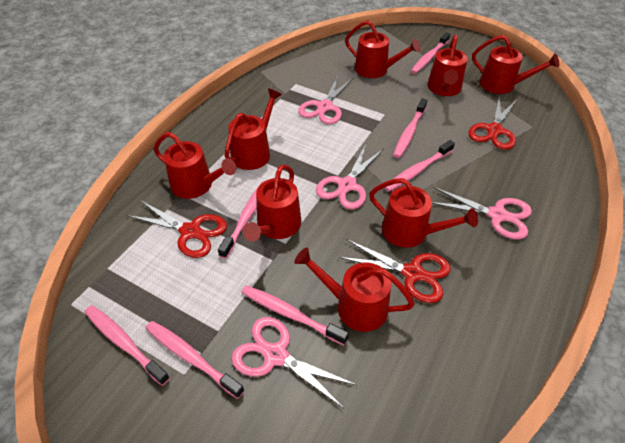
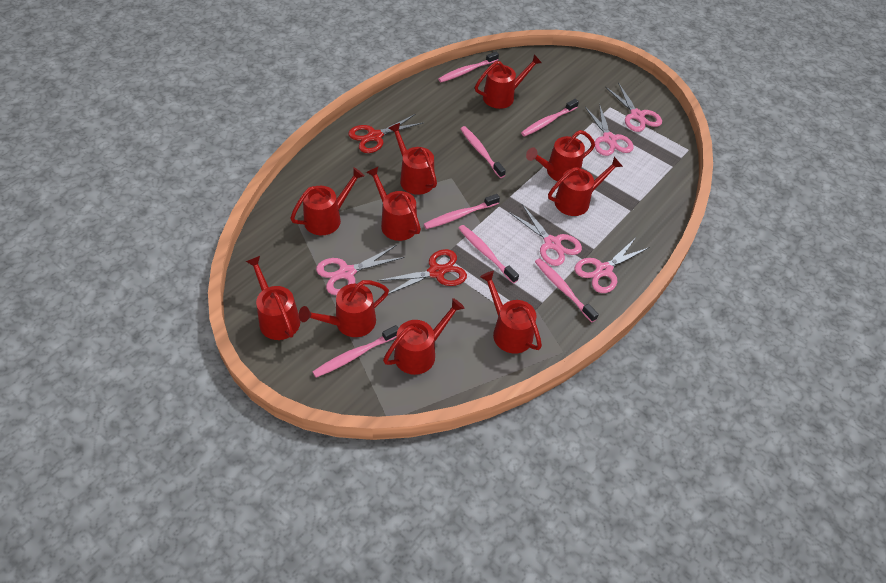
pink scissors: [231,317,358,409] [298,76,353,124] [316,144,383,209] [432,187,532,240] = 4 -> [316,245,405,295] [509,204,582,266] [574,238,650,293] [585,104,634,156] [606,82,662,132] = 5
red scissors: [127,200,227,258] [338,240,451,303] [468,96,516,150] = 3 -> [348,114,423,153] [378,249,467,294] = 2
red watering can: [154,132,236,199] [224,89,282,170] [243,165,301,242] [294,248,415,332] [345,20,421,78] [369,178,478,248] [427,34,468,96] [472,35,559,94] = 8 -> [246,256,300,340] [290,167,364,235] [299,280,389,337] [366,167,421,241] [383,298,465,375] [389,123,437,195] [475,54,542,109] [480,271,542,354] [526,130,595,181] [548,157,623,216] = 10

